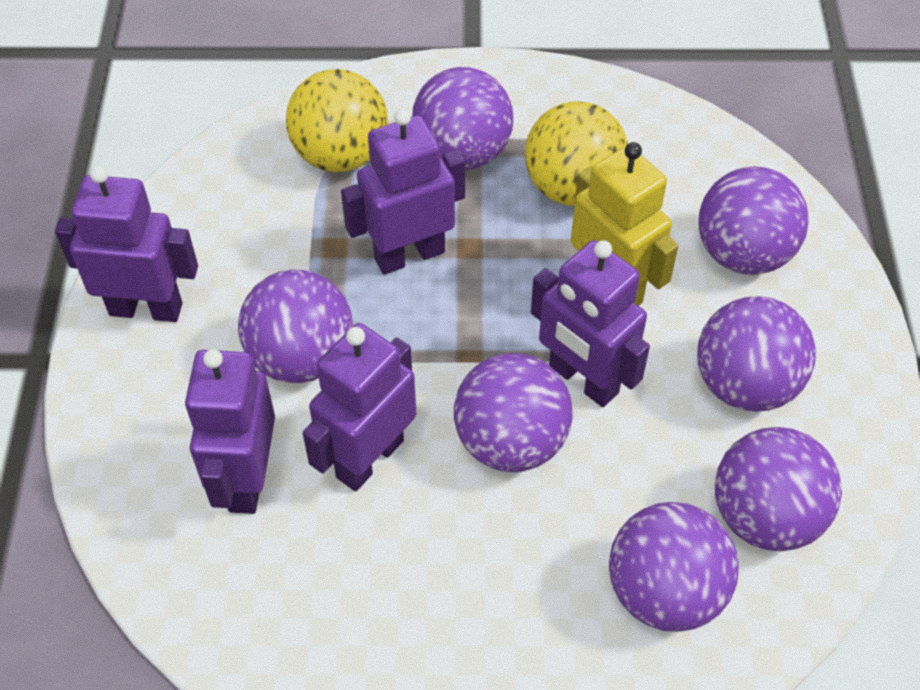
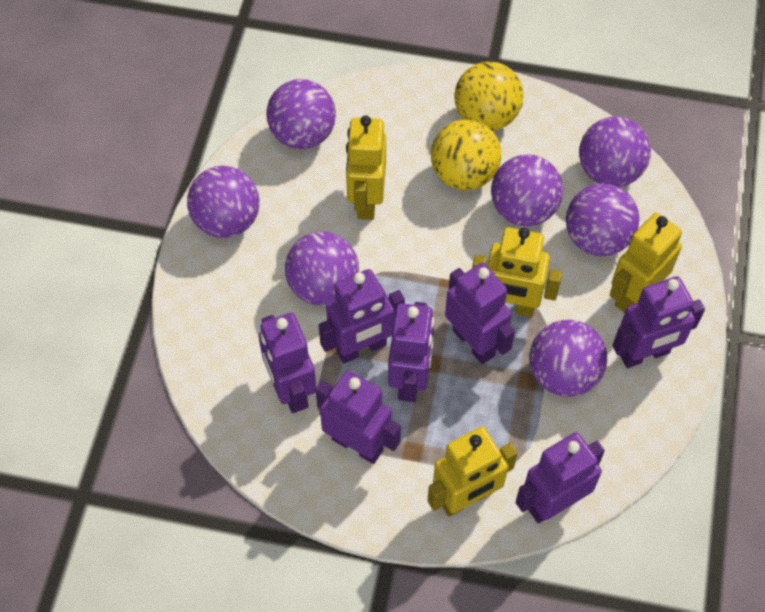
purple robot: [55,166,198,322] [185,349,275,514] [303,323,416,491] [341,109,465,275] [531,240,650,407] = 5 -> [258,313,317,413] [315,371,401,464] [319,269,405,363] [388,302,435,402] [445,263,515,364] [516,432,605,523] [613,276,705,368] = 7
yellow robot: [571,142,678,306] = 1 -> [346,115,386,220] [427,427,518,517] [472,227,562,317] [610,213,682,313] = 4

